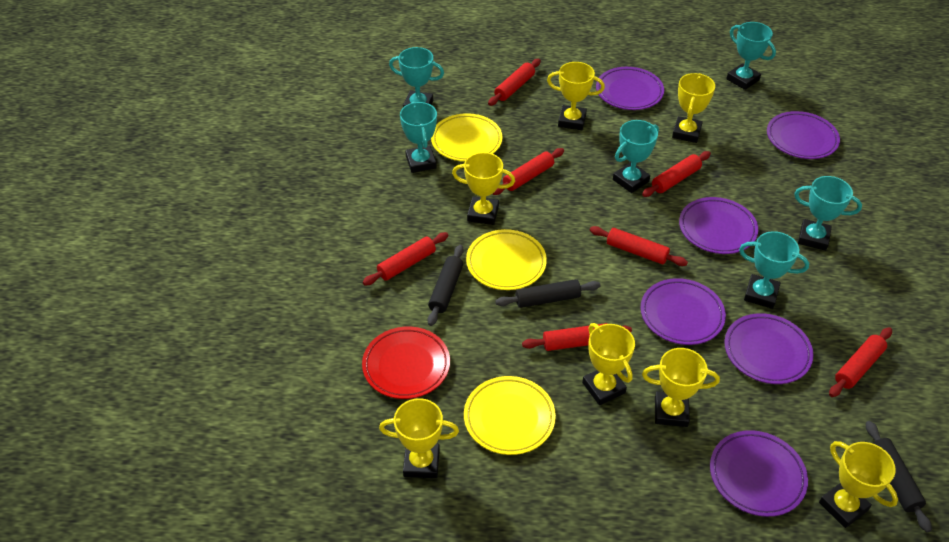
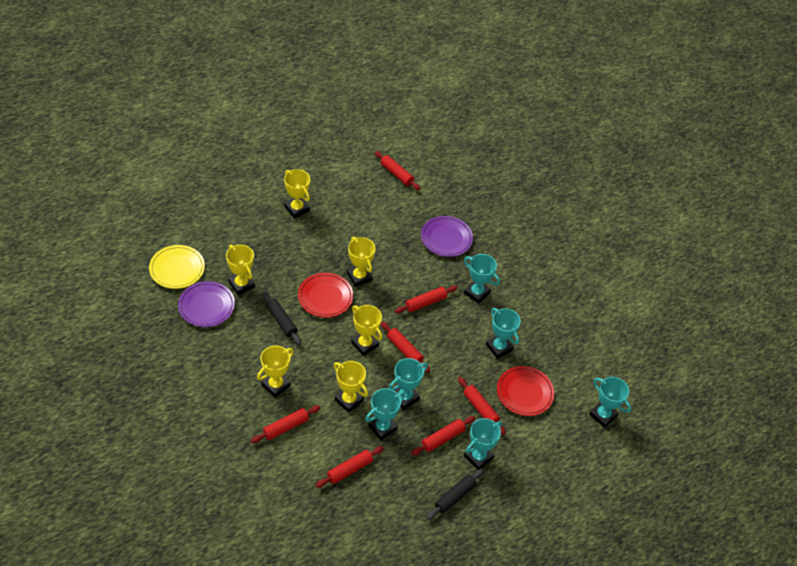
black rolling pin: [427,245,464,326] [495,279,600,308] [866,421,932,532] = 3 -> [262,291,301,345] [426,468,485,520] = 2
purple plate: [596,67,664,110] [641,278,726,345] [679,197,758,254] [710,430,808,517] [725,313,814,384] [767,111,840,159] = 6 -> [178,281,235,327] [421,216,473,257] = 2
red plate: [362,327,450,399] = 1 -> [298,273,353,318] [497,366,554,416] = 2
yellow plate: [431,113,503,162] [464,376,556,455] [466,229,547,290] = 3 -> [149,245,205,289] = 1
yellow trophy: [379,398,459,478] [452,152,515,225] [547,62,605,130] [582,323,635,405] [642,348,720,427] [672,73,715,143] [819,441,898,528] = 7 -> [226,245,255,295] [257,346,294,398] [284,169,310,218] [334,361,368,413] [347,237,376,287] [351,305,382,356] = 6

